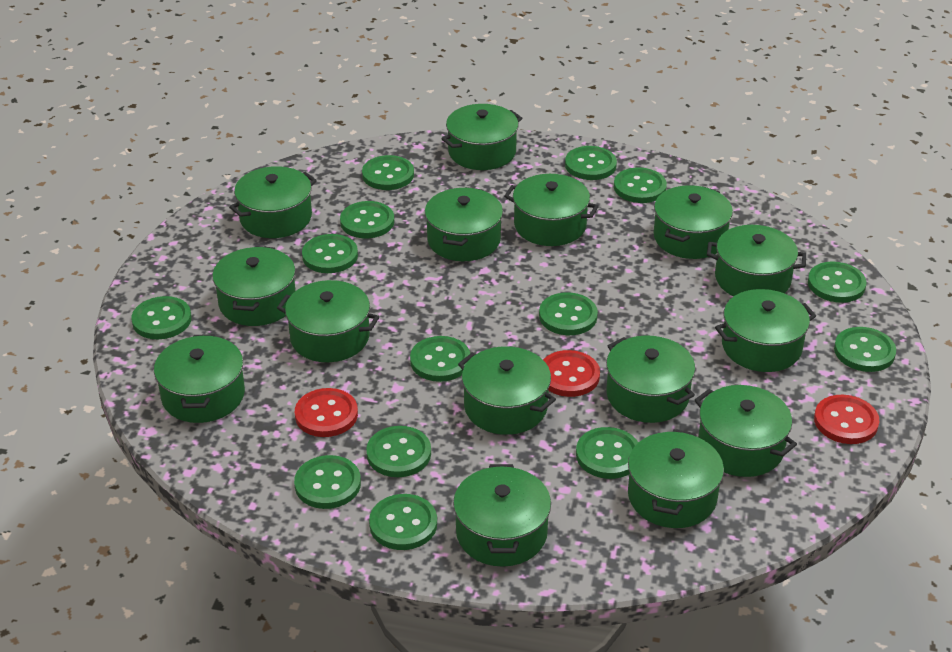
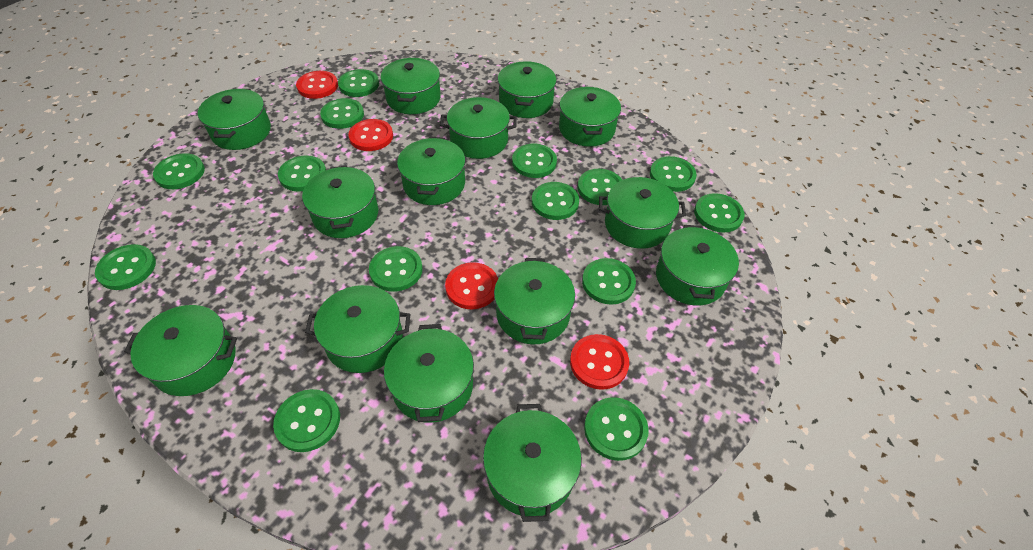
green pot: [154,334,245,423] [212,246,296,326] [229,166,317,238] [277,280,379,362] [425,187,503,261] [441,104,522,170] [453,464,551,567] [458,346,556,435] [504,174,599,246] [606,335,695,423] [628,429,724,528] [654,185,733,259] [695,385,797,477] [707,225,806,296] [715,289,816,372] = 15 -> [124,305,237,396] [198,89,271,150] [302,165,378,238] [305,285,410,373] [380,58,441,114] [384,324,474,423] [397,137,465,205] [440,97,517,159] [483,404,581,522] [494,258,575,344] [498,61,556,118] [559,87,621,147] [599,177,686,249] [656,225,739,306] = 14
red button: [295,388,358,437] [543,350,600,397] [814,395,879,444] = 3 -> [296,71,338,99] [348,119,393,151] [445,262,498,309] [570,334,629,390] = 4

